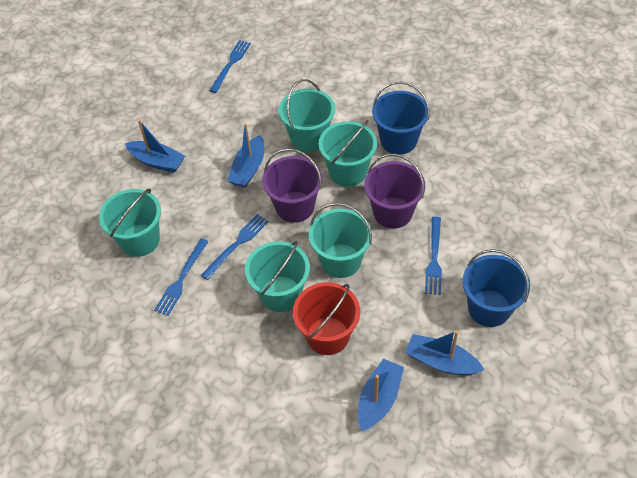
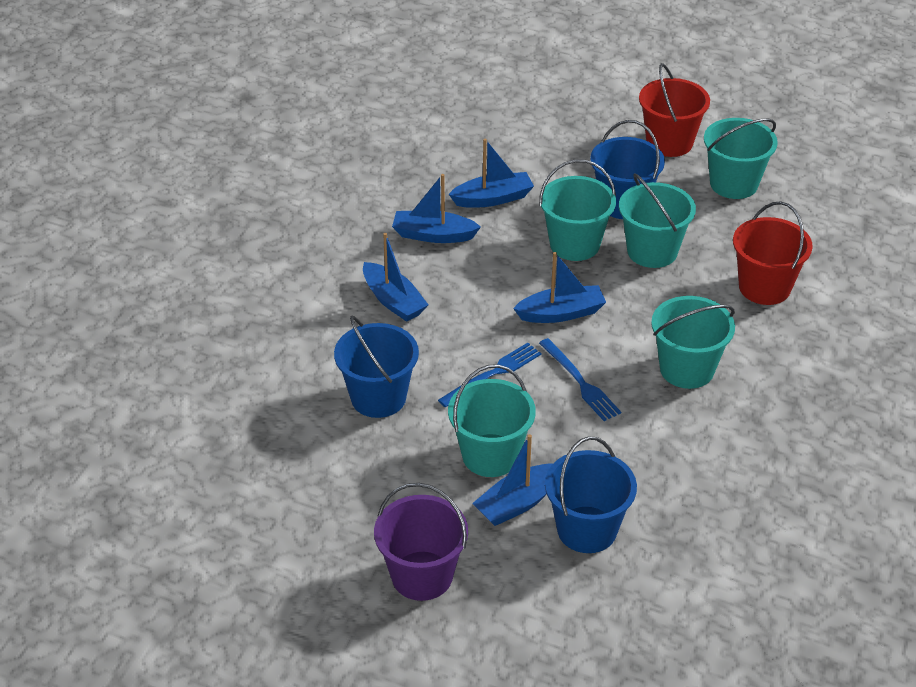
blue boat: [125,119,185,173] [228,123,264,188] [358,359,404,431] [405,331,484,375] = 4 -> [363,233,429,322] [392,174,481,243] [449,139,534,208] [472,434,552,526] [513,252,606,323] = 5
blue bucket: [372,81,430,155] [463,249,530,327] = 2 -> [334,316,419,418] [545,436,637,553] [590,120,665,219] = 3
blue fork: [154,239,209,316] [201,214,269,280] [209,40,251,93] [425,217,442,295] = 4 -> [438,343,541,407] [539,338,621,421] = 2
purple bucket: [262,148,323,223] [364,154,425,229] = 2 -> [374,483,468,601] = 1
red bucket: [293,282,360,355] = 1 -> [639,63,710,157] [733,201,813,305] = 2

